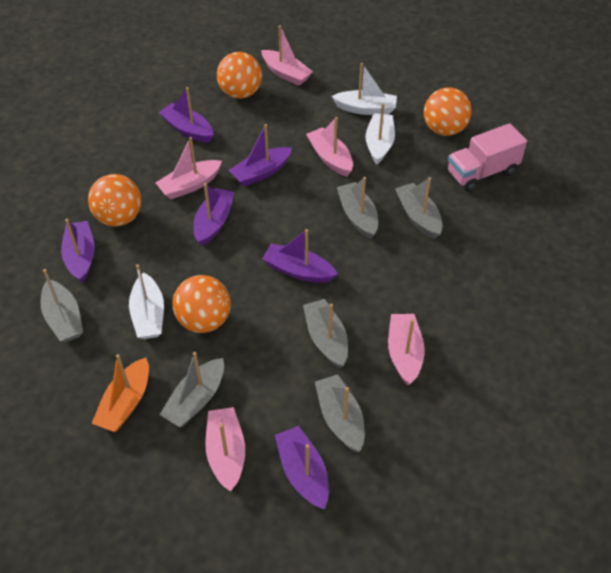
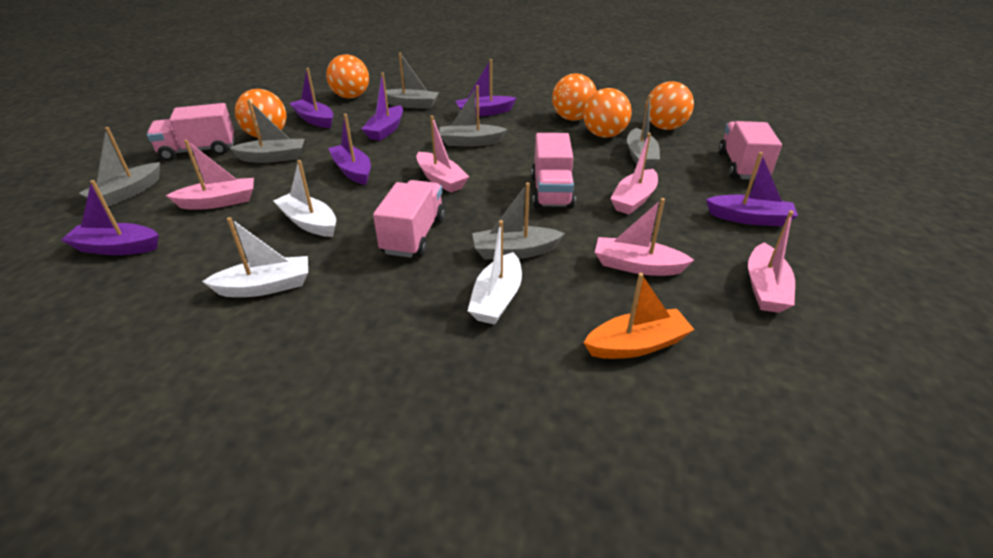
orange ball: [88,174,142,227] [172,275,231,333] [217,52,262,99] [424,87,472,136] = 4 -> [235,89,286,138] [326,54,369,98] [552,74,597,121] [583,88,632,138] [645,81,694,130] = 5
pink truck: [447,123,527,192] = 1 -> [147,103,235,161] [373,180,445,258] [531,133,575,209] [718,121,782,180] = 4

